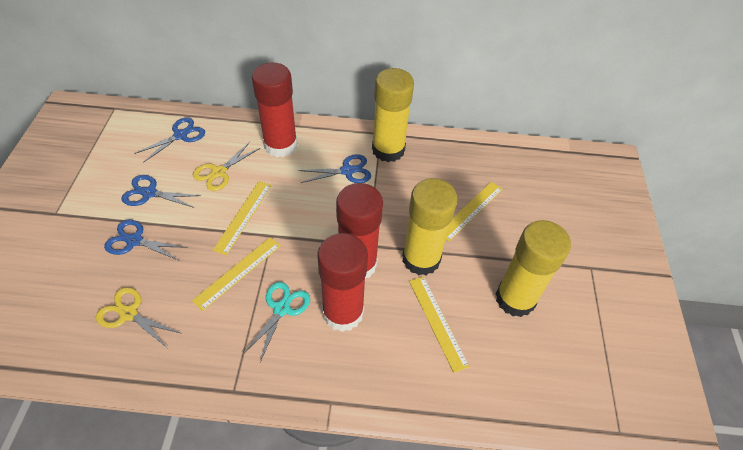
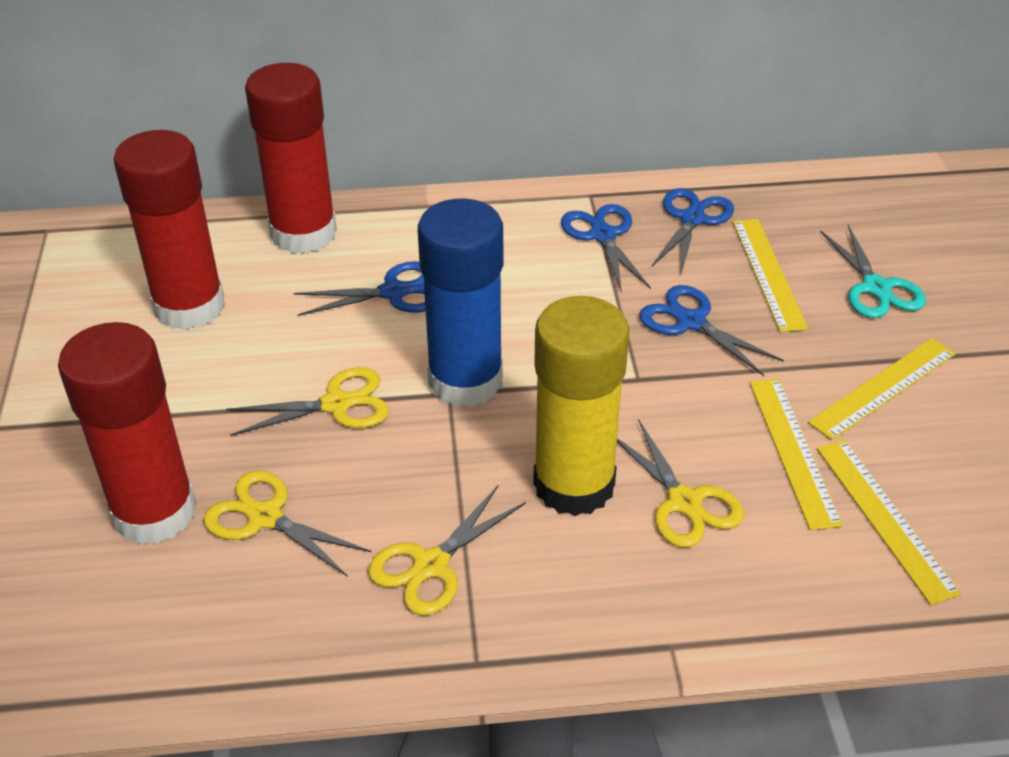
blue glue stick: none = 0 -> [418,198,503,407] = 1
yellow glue stick: [372,68,414,162] [402,178,458,276] [496,220,571,317] = 3 -> [533,296,630,516] = 1
yellow scissors: [96,287,182,348] [193,142,260,191] = 2 -> [203,470,371,577] [226,367,389,436] [368,486,526,616] [617,419,744,548] = 4

